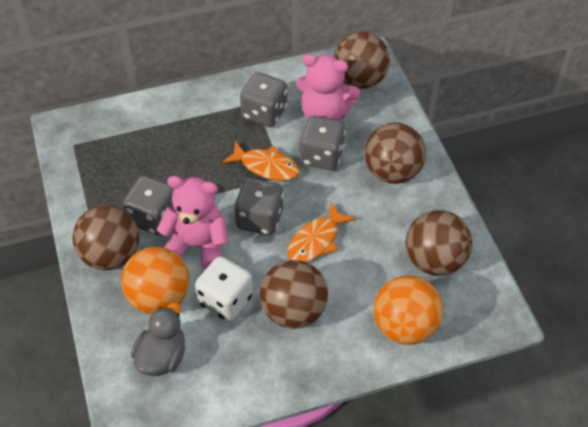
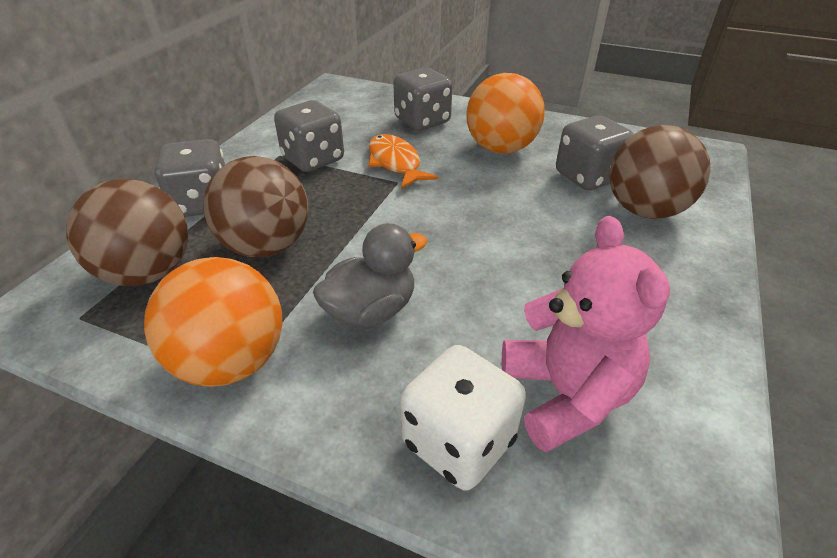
brown ball: [72,205,139,270] [260,260,328,329] [334,32,390,89] [364,122,426,184] [406,210,472,276] = 5 -> [66,179,188,286] [203,156,308,257] [609,125,710,219] = 3
orange fish: [223,141,300,181] [287,203,355,262] = 2 -> [368,134,438,189] = 1
pink teddy bear: [156,176,228,270] [296,54,360,121] = 2 -> [502,216,670,452] = 1

